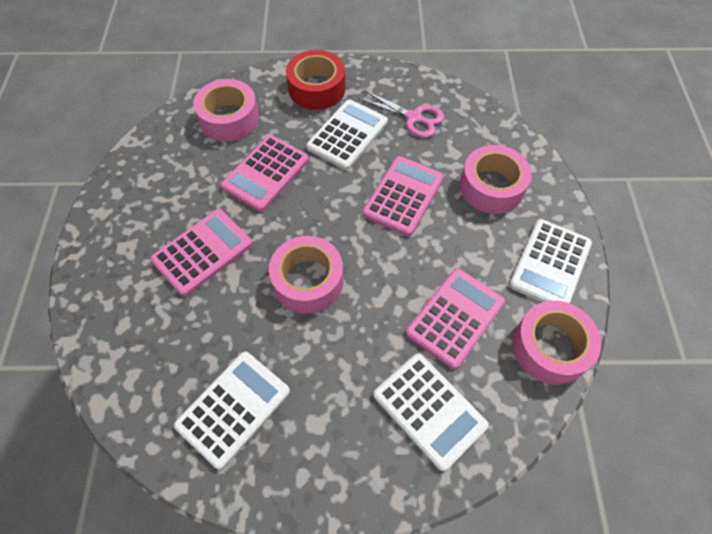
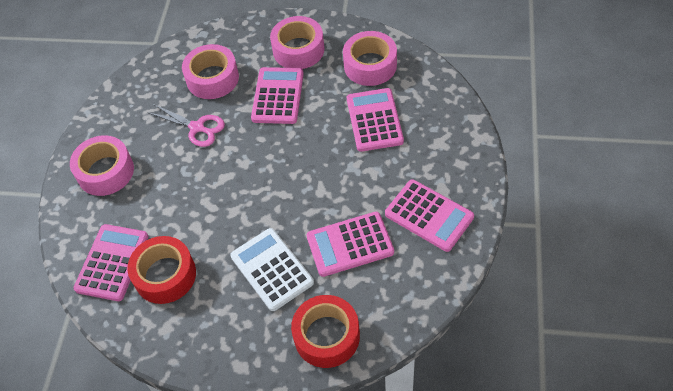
pink calculator: [150,209,253,296] [221,135,309,212] [362,156,444,236] [406,268,505,369] = 4 -> [74,224,149,301] [251,67,304,124] [306,212,394,277] [347,88,404,152] [385,179,474,252] = 5
red tape: [286,50,346,110] = 1 -> [127,236,196,304] [291,295,360,368] = 2
white calculator: [174,352,290,470] [306,99,388,170] [373,353,489,471] [509,219,592,303] = 4 -> [230,228,314,311] = 1

